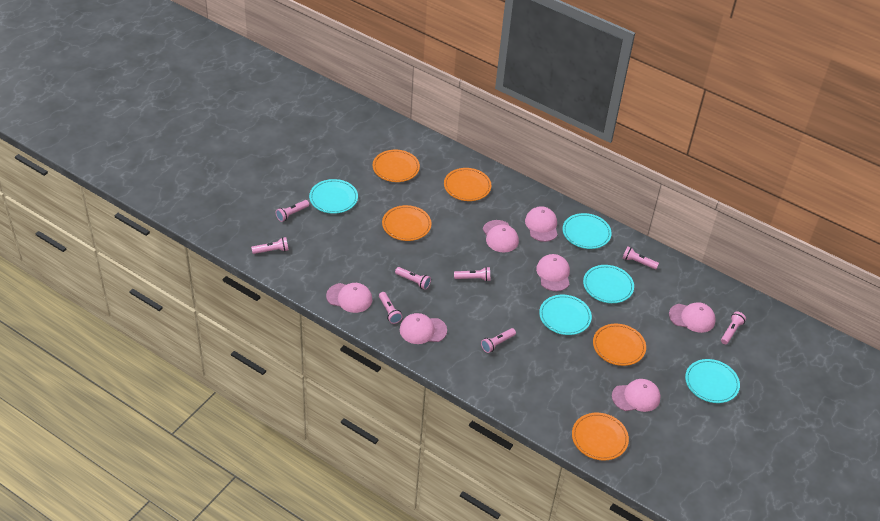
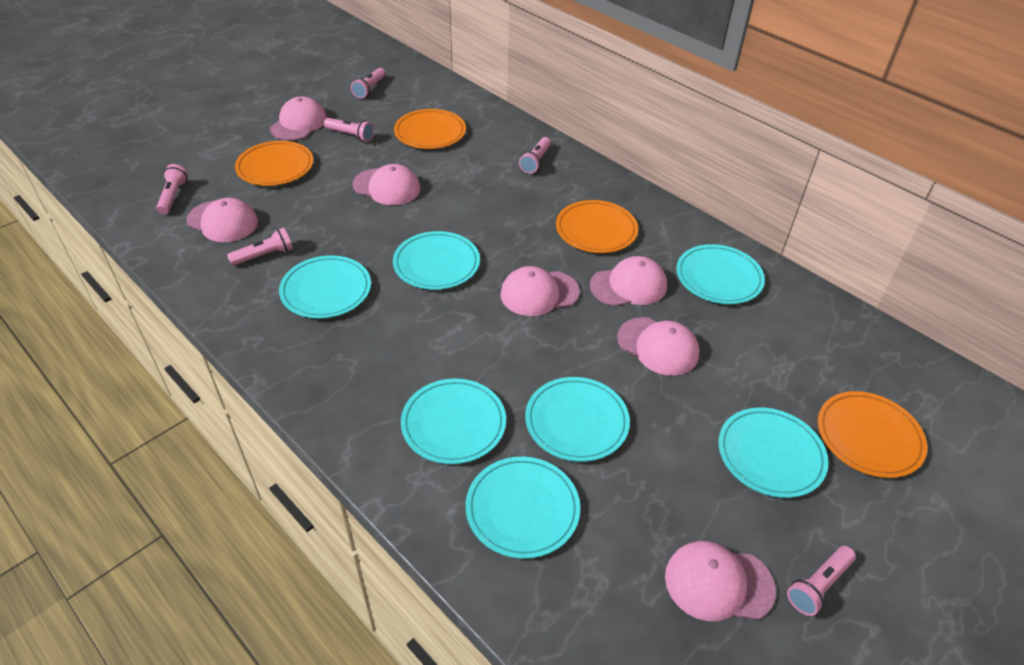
orange plate: [373,150,420,182] [382,205,432,241] [444,168,491,201] [572,413,629,460] [593,324,646,366] = 5 -> [235,141,313,186] [394,109,466,149] [556,200,638,253] [818,391,928,478] = 4
pink flashlight: [251,237,289,254] [276,200,309,222] [379,292,403,324] [395,267,431,290] [454,267,490,281] [481,328,516,353] [623,246,659,269] [721,312,746,344] = 8 -> [156,164,188,215] [227,228,293,266] [324,118,374,142] [351,68,386,99] [519,137,551,174] [787,546,856,616] = 6
turquoise plate: [309,179,358,214] [539,295,592,335] [563,213,612,249] [583,265,634,303] [685,359,740,403] = 5 -> [279,255,371,319] [393,231,480,290] [401,378,506,464] [466,457,580,559] [525,377,630,462] [676,244,765,304] [718,407,828,498] = 7

